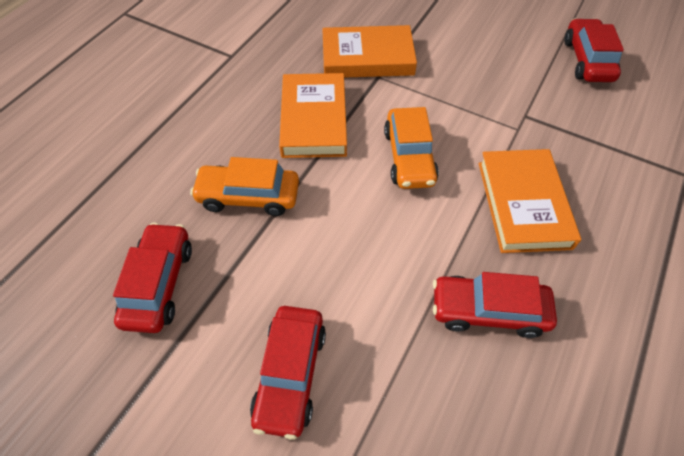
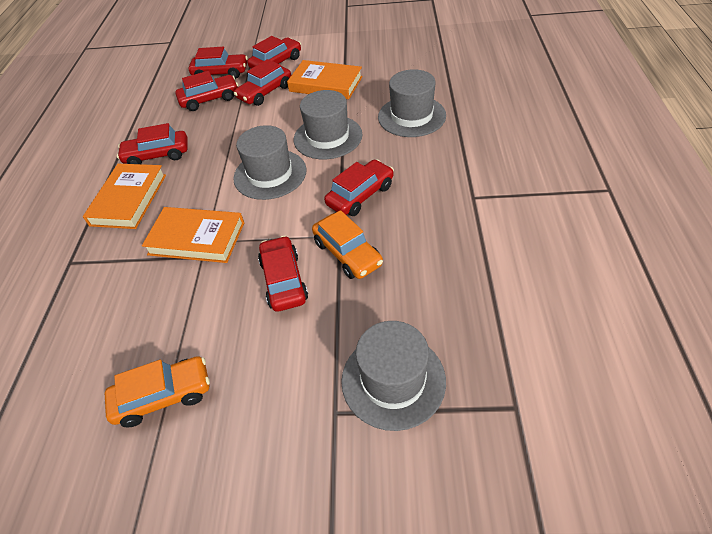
grey hat: none = 0 -> [233,125,307,200] [294,90,363,159] [341,321,446,431] [378,69,446,137] = 4
red car: [113,223,192,333] [250,306,326,440] [433,272,557,338] [564,18,624,82] = 4 -> [117,123,188,164] [175,71,238,111] [189,47,248,79] [234,59,291,106] [247,36,301,69] [258,236,308,312] [324,159,394,216] = 7

